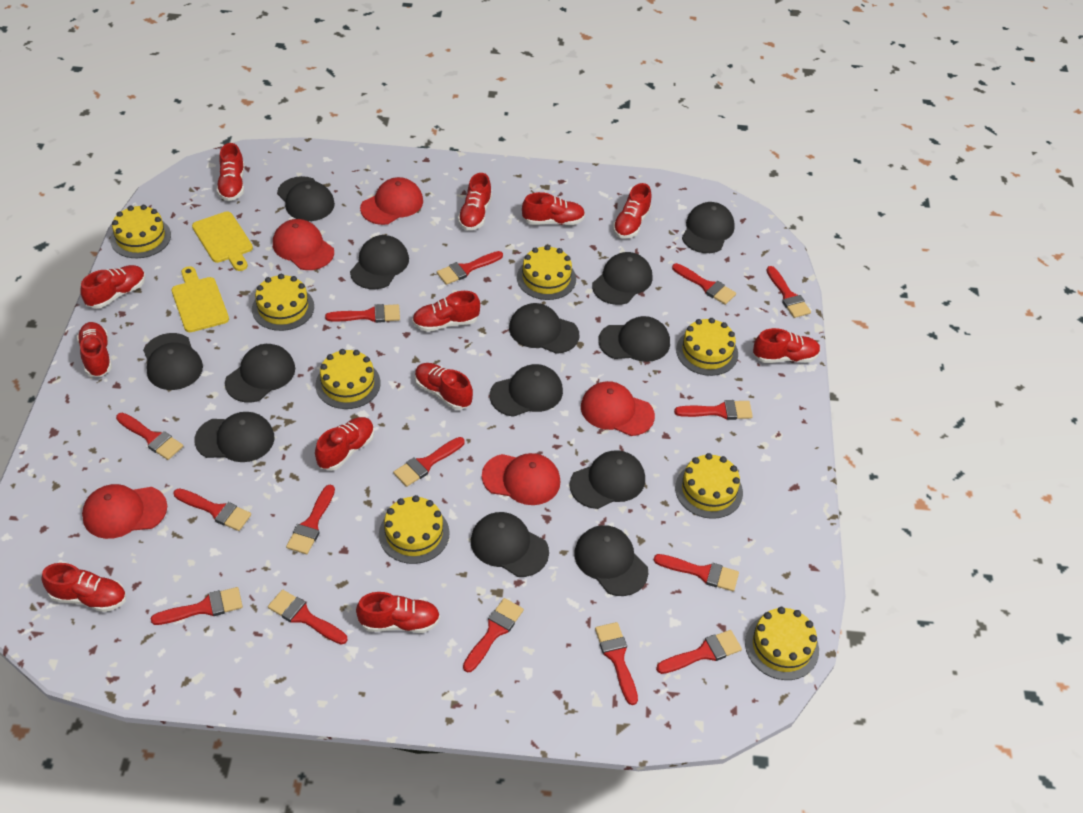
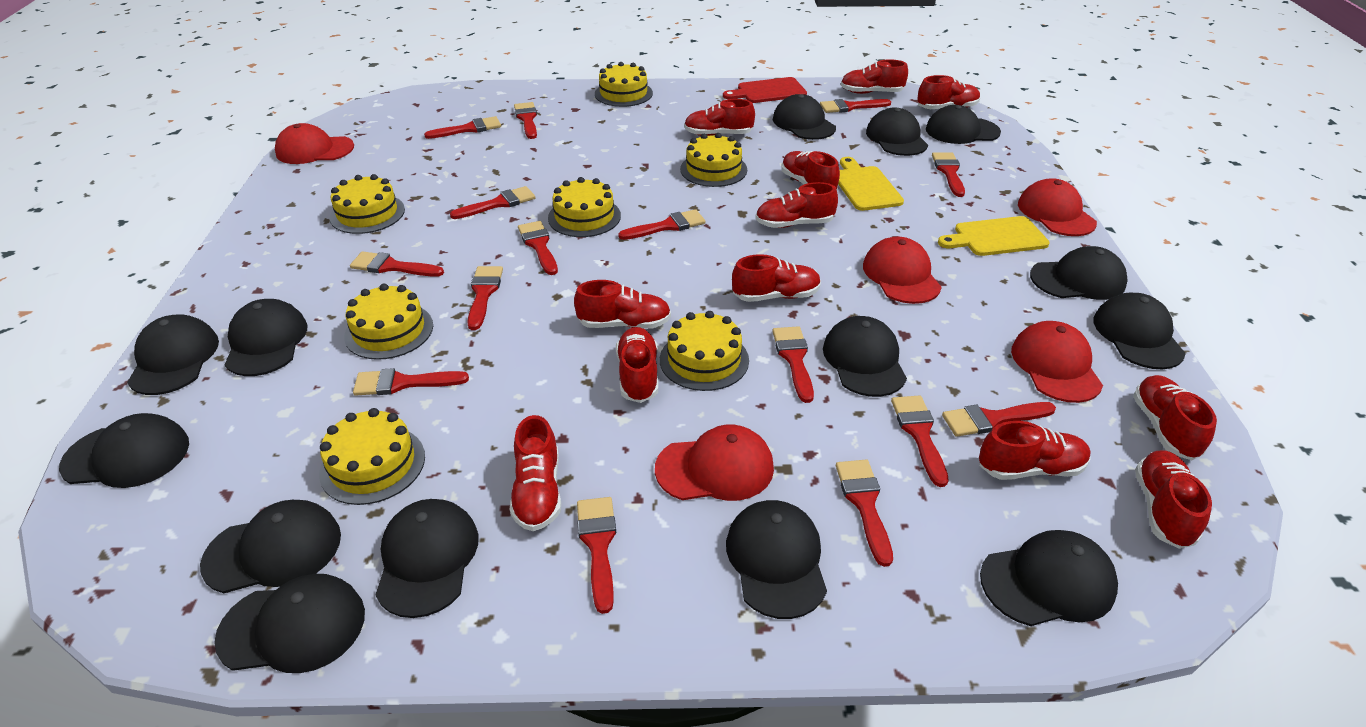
black cap: [143,333,203,390] [195,412,275,462] [225,344,295,403] [277,176,335,221] [350,235,409,289] [471,512,549,577] [490,364,563,417] [509,303,579,354] [569,450,645,509] [574,525,648,596] [592,252,653,305] [598,316,670,362] [682,202,735,253] = 13 -> [59,413,189,488] [127,315,219,395] [200,500,341,593] [214,574,365,673] [225,299,307,376] [375,499,479,618] [726,500,827,619] [773,94,836,140] [823,316,907,397] [866,108,928,156] [926,105,1001,144] [980,530,1118,626] [1030,246,1128,300] [1093,293,1186,369] = 14
red cutting board: none = 0 -> [723,77,807,103] = 1
yellow cake: [110,205,171,258] [252,274,314,331] [316,349,381,409] [379,495,450,564] [517,245,576,300] [675,453,743,519] [676,318,738,376] [745,607,819,680] = 8 -> [319,408,425,505] [330,174,405,234] [344,284,433,360] [548,177,621,237] [595,62,653,107] [660,311,749,391] [680,133,747,187] = 7

